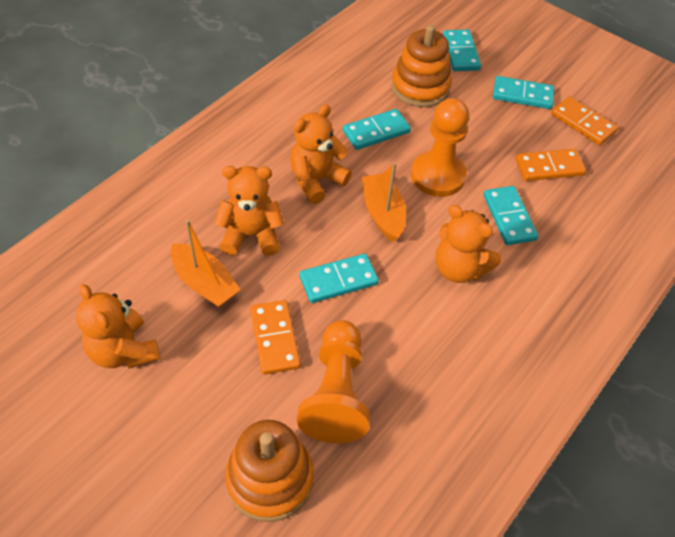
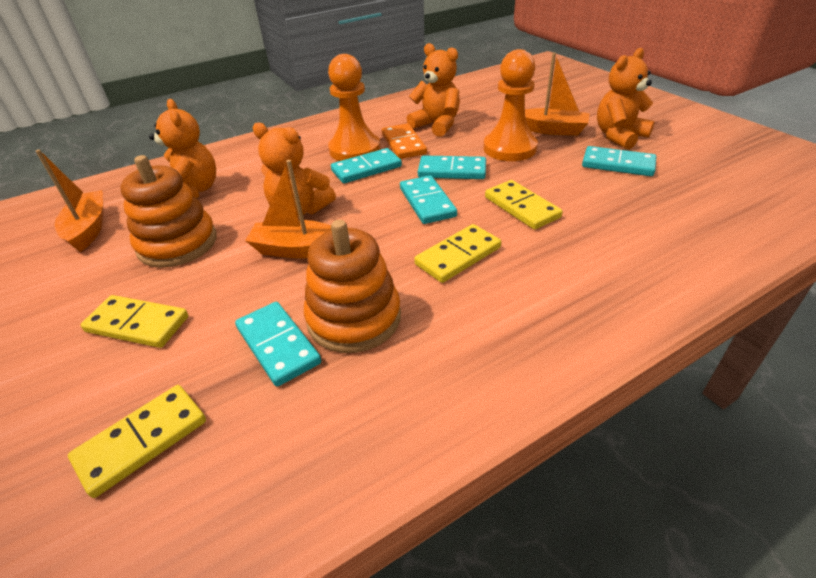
orange boat: [171,219,241,308] [362,162,406,242] = 2 -> [36,150,103,252] [245,160,331,258] [525,53,590,135] = 3
orange domino: [250,300,301,375] [515,149,586,181] [551,96,618,145] = 3 -> [382,123,427,159] = 1
yellow domino: none = 0 -> [68,385,206,498] [81,295,188,348] [414,224,501,283] [485,180,563,230] = 4

